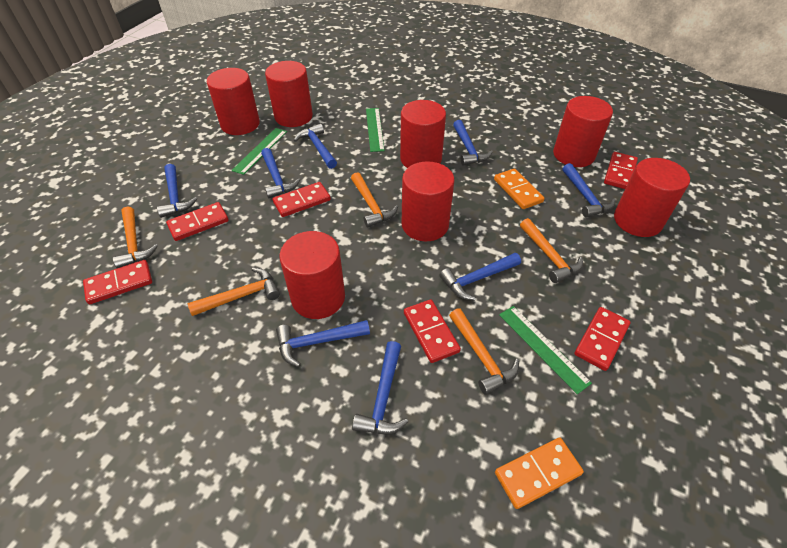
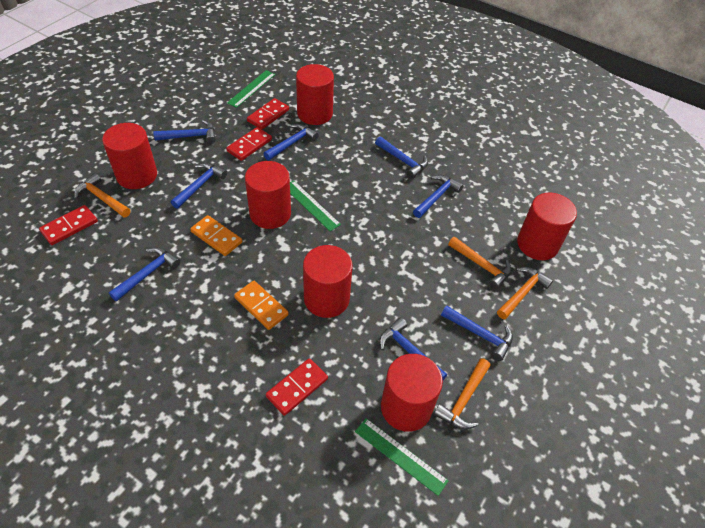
orange hammer: [113,206,158,268] [188,268,280,316] [351,172,398,228] [449,308,519,395] [520,218,583,283] = 5 -> [74,173,131,217] [434,358,491,429] [448,237,512,289] [497,267,553,319] = 4
red cylinder: [207,68,260,135] [265,61,313,127] [279,231,345,319] [400,100,446,168] [402,161,455,241] [553,96,613,167] [614,158,690,237] = 7 -> [102,123,157,189] [245,161,291,229] [296,64,334,125] [303,245,353,318] [381,354,443,432] [517,192,577,260] = 6
red domino: [83,260,152,304] [166,202,229,241] [273,182,331,217] [404,300,461,363] [574,307,631,371] [604,152,638,189] = 6 -> [39,205,98,245] [226,127,272,161] [247,98,289,129] [266,358,328,416] = 4

